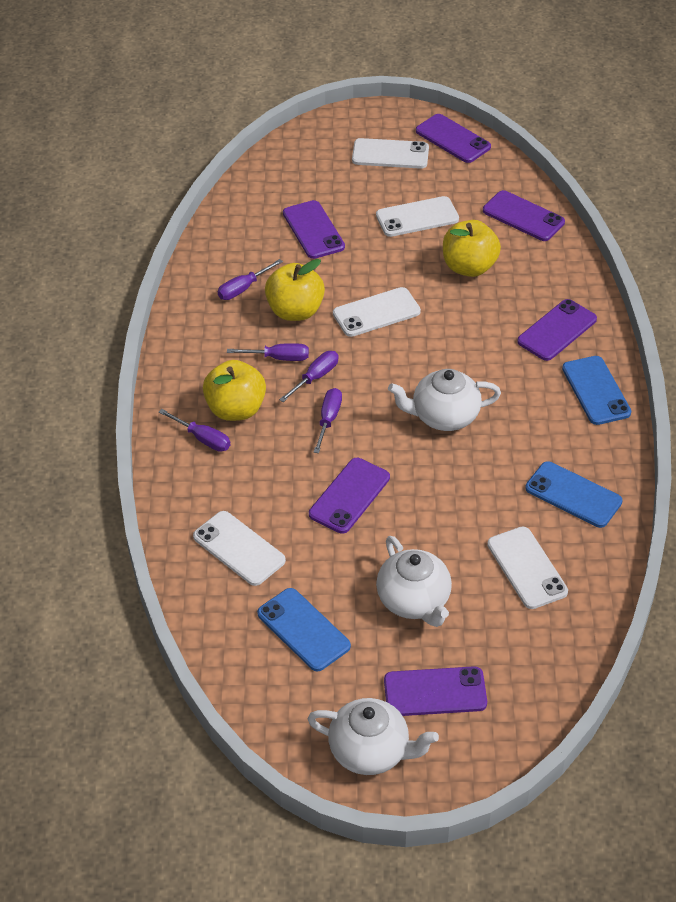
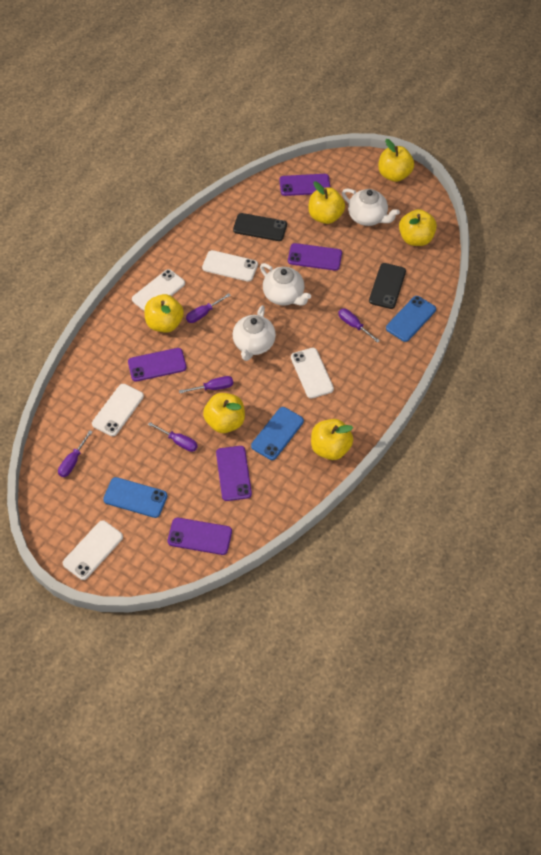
black phone: none = 0 -> [233,213,287,241] [369,263,406,309] = 2
purple phone: [283,200,345,259] [309,458,390,534] [384,666,487,716] [416,114,491,163] [483,190,565,241] [517,299,597,361] = 6 -> [128,348,187,382] [168,518,232,555] [216,446,252,501] [279,174,331,196] [288,243,342,271] = 5
yellow apple: [203,360,266,421] [265,259,325,321] [443,220,501,277] = 3 -> [144,294,184,333] [203,393,245,433] [308,182,345,224] [311,419,353,460] [378,139,414,182] [399,209,437,246] = 6

